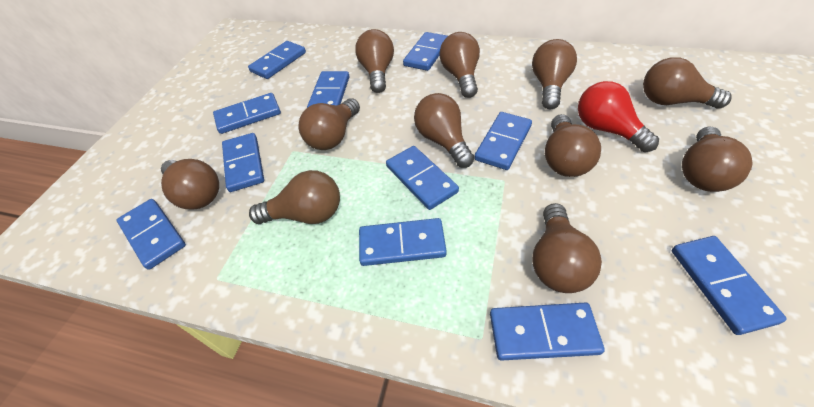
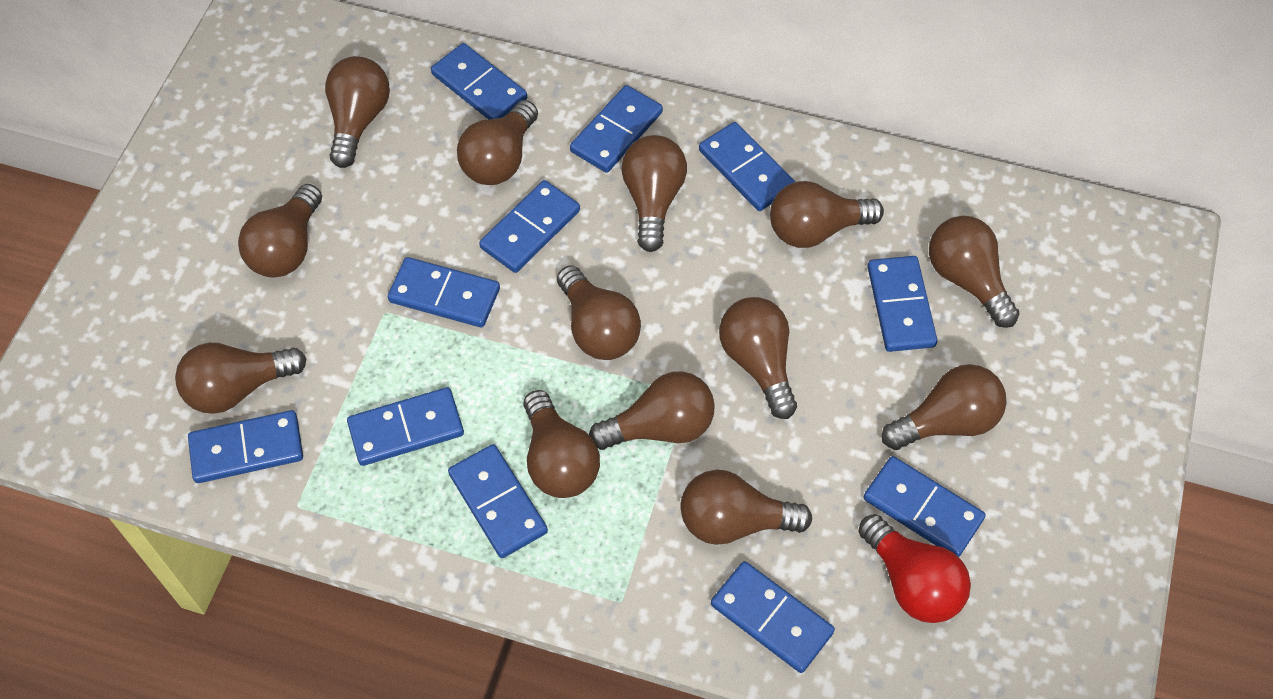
brown light bulb: [161,159,219,210] [249,170,340,224] [298,98,360,150] [355,29,394,93] [414,93,474,168] [439,32,480,98] [532,39,577,109] [532,203,602,293] [545,114,601,177] [643,57,731,109] [682,127,753,192] = 11 -> [175,343,307,414] [238,184,322,277] [325,56,390,168] [457,100,538,185] [523,390,600,498] [557,265,641,360] [589,371,715,450] [621,135,687,252] [680,470,812,545] [719,297,797,419] [770,181,884,248] [882,364,1007,450] [929,216,1020,328] = 13

